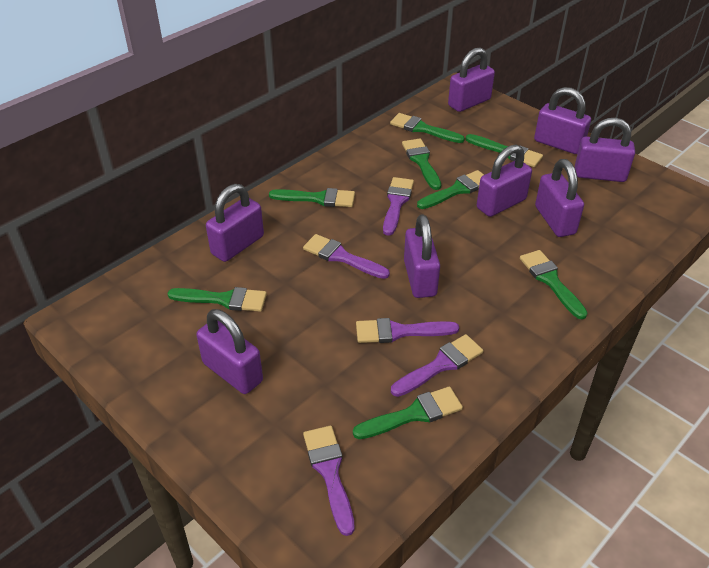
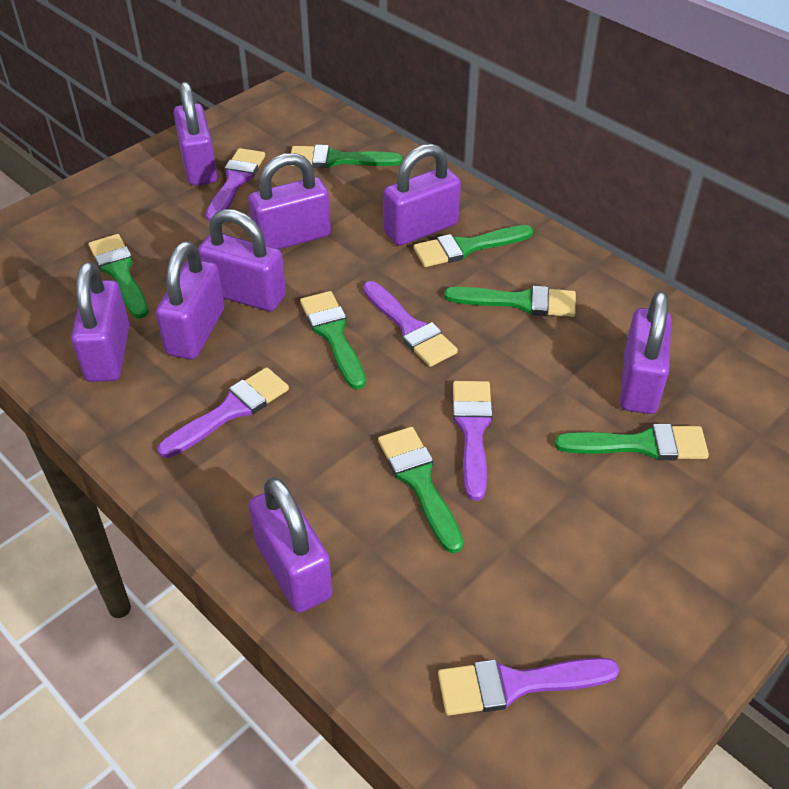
green brush: [167,287,267,312] [269,188,355,207] [353,386,463,439] [390,113,465,143] [402,139,441,190] [417,170,484,209] [466,134,543,167] [520,250,587,319] = 8 -> [89,234,149,318] [290,145,403,168] [300,291,366,389] [378,427,463,553] [413,225,533,267] [444,285,576,317] [554,424,709,460] = 7

